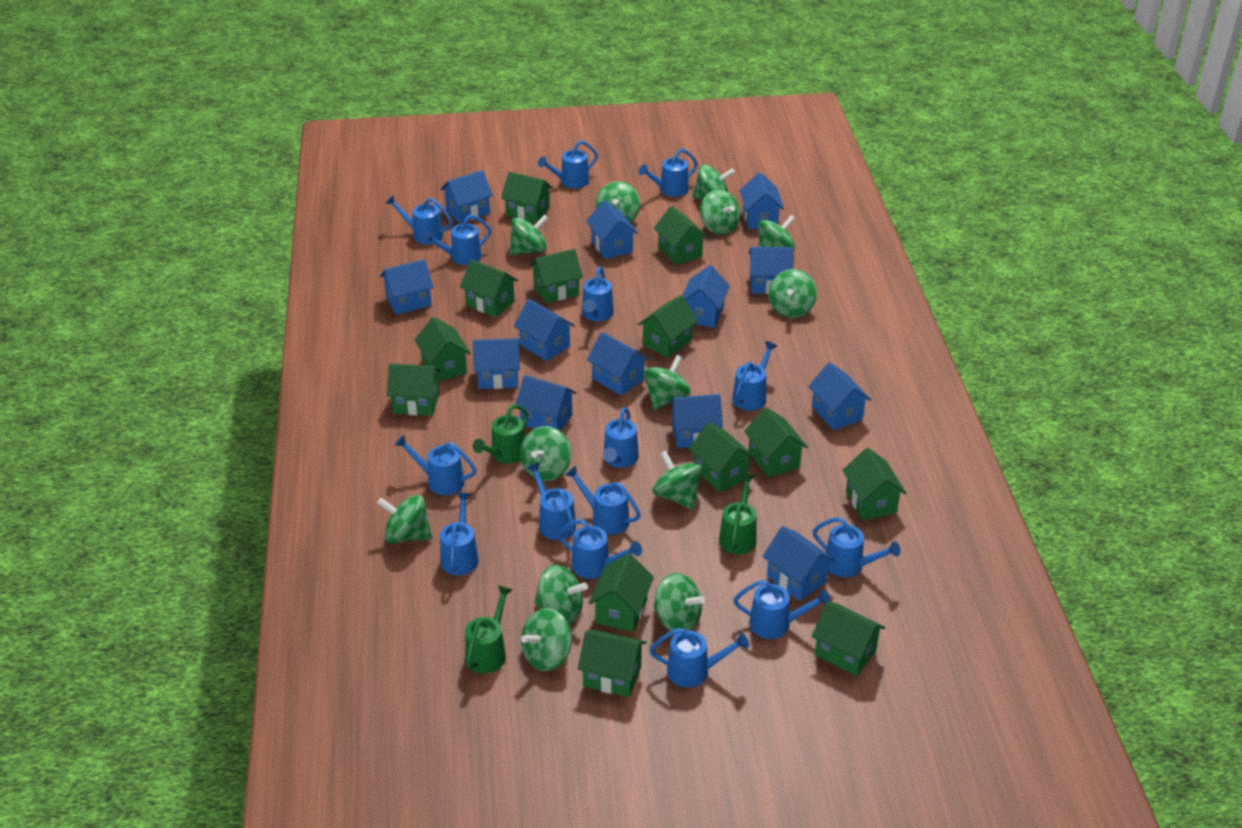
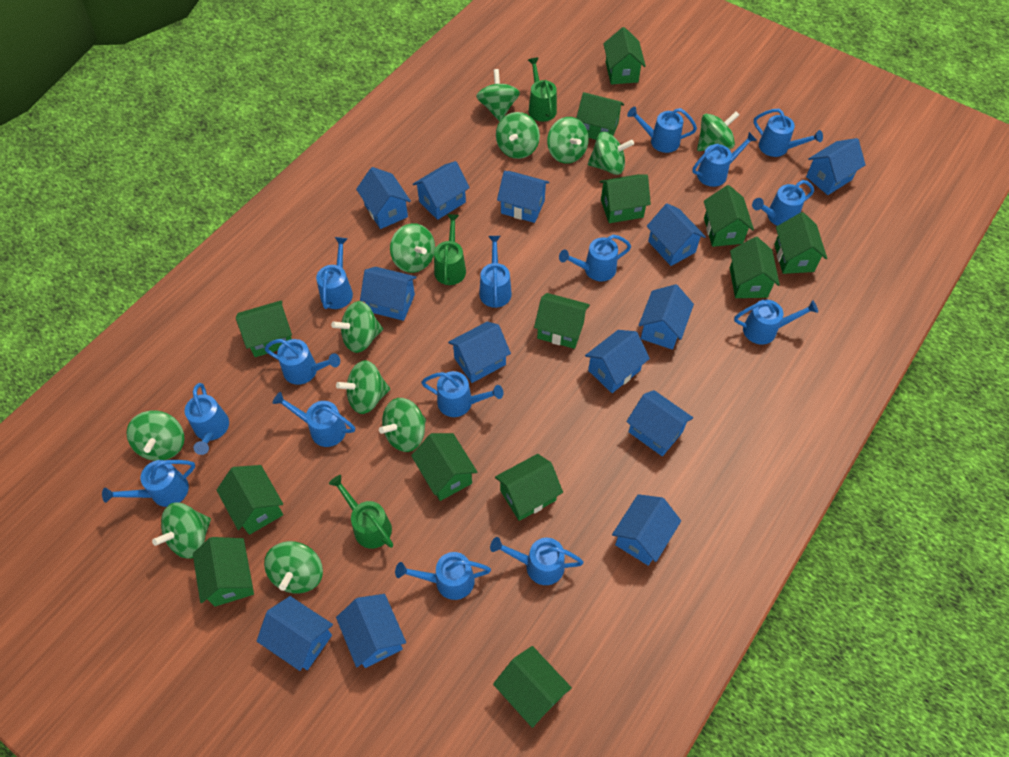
green spinning top: [377,495,432,543] [510,215,549,255] [520,426,572,481] [521,608,572,671] [534,565,588,624] [595,181,640,223] [644,355,691,410] [653,451,703,509] [653,573,705,631] [692,165,735,200] [700,190,741,235] [758,215,795,252] [768,269,817,318] = 13 -> [126,410,184,461] [152,502,211,559] [264,541,323,594] [331,301,383,353] [336,360,390,414] [379,398,426,452] [390,223,435,273] [476,69,520,122] [496,112,540,159] [547,117,589,164] [588,131,634,175] [697,111,739,151] = 12

